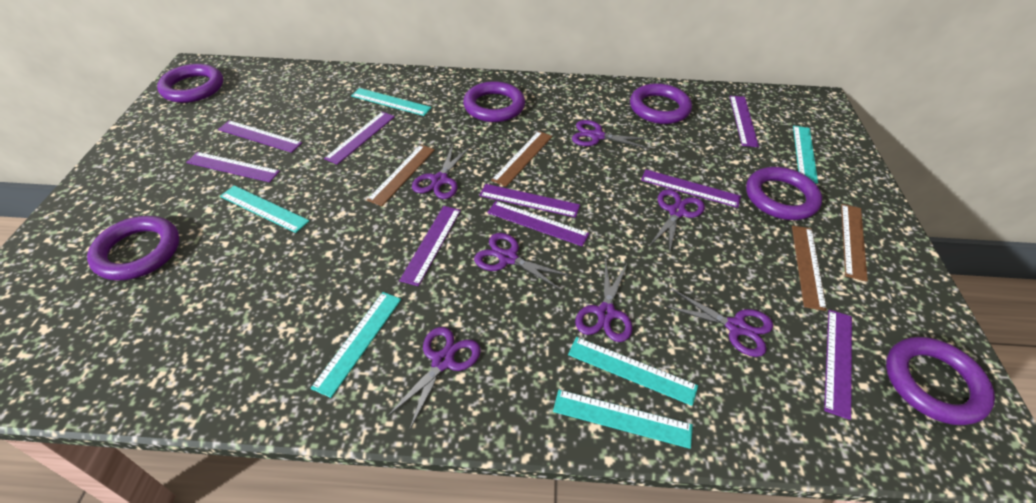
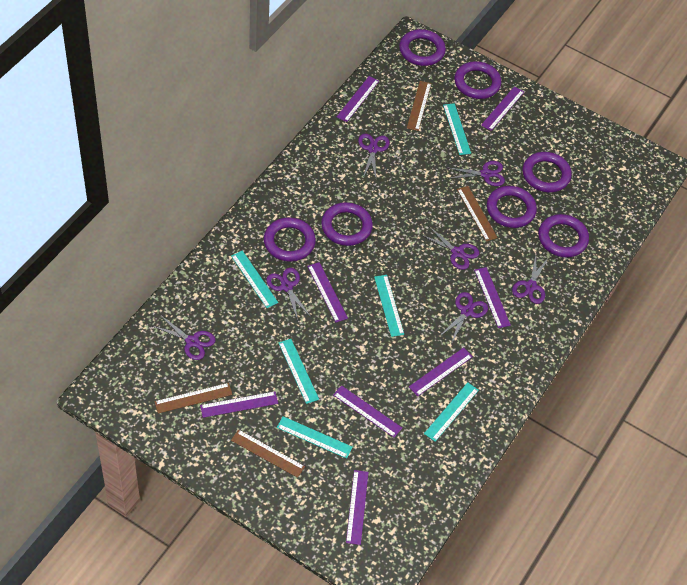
purple ring: [87,216,179,281] [157,64,223,103] [463,81,525,122] [630,83,692,124] [746,167,822,220] [886,337,995,425] = 6 -> [264,217,316,262] [321,202,373,246] [399,29,446,66] [454,61,501,99] [487,186,537,228] [523,152,572,192] [538,214,589,257] = 7
purple ruler: [186,152,280,182] [218,120,302,153] [324,112,395,165] [399,206,461,286] [479,184,580,218] [487,201,589,246] [641,170,741,208] [730,96,759,147] [824,310,852,420] = 9 -> [200,391,278,418] [307,262,348,323] [333,385,402,438] [337,76,379,122] [346,470,368,545] [409,348,473,396] [474,267,511,328] [481,86,524,131] = 8

